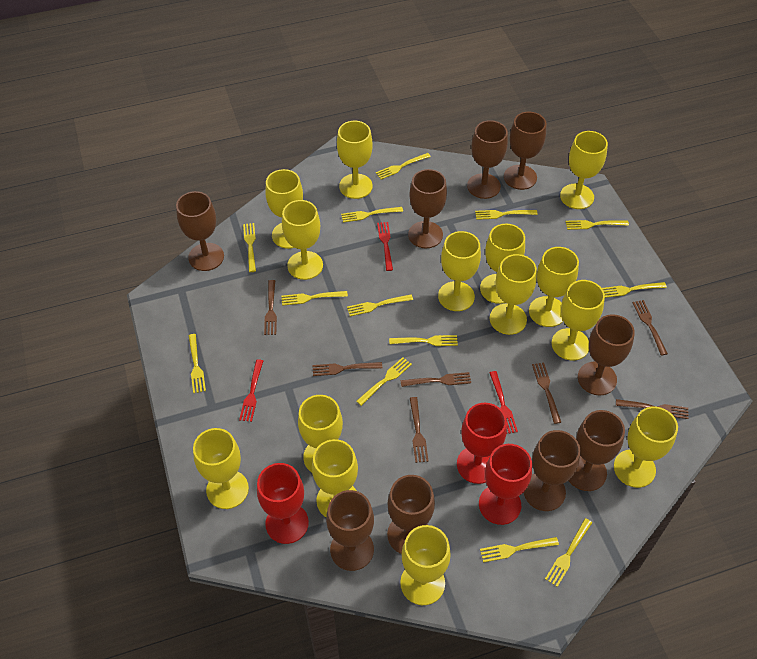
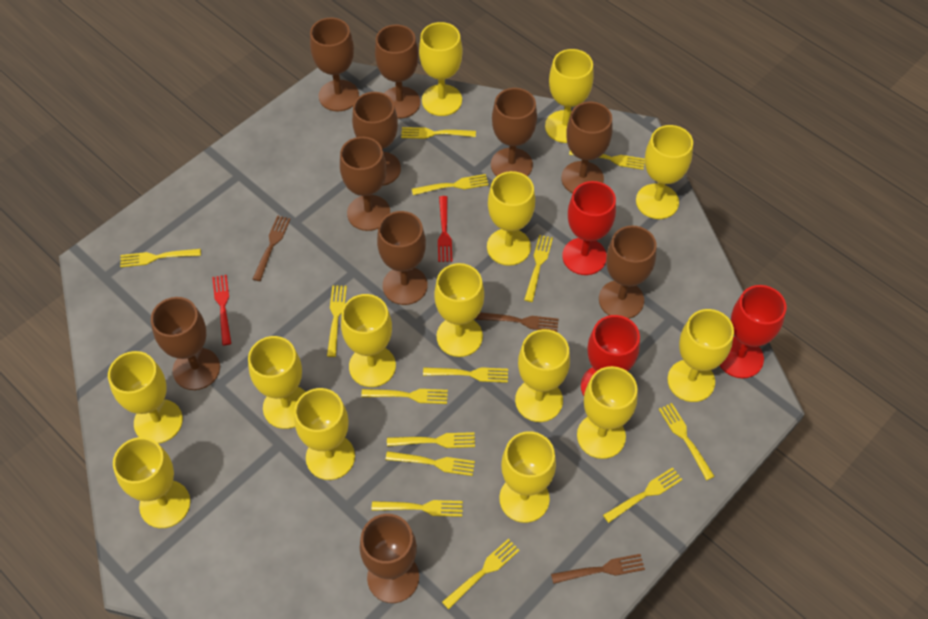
brown fork: [264,280,277,335] [313,362,382,376] [400,372,471,387] [410,397,428,463] [532,362,561,424] [616,399,689,419] [633,300,668,356] = 7 -> [253,215,290,281] [475,312,558,332] [551,554,645,584] = 3
brown goblet: [176,191,224,271] [326,490,374,571] [387,475,435,554] [408,169,447,248] [467,120,508,199] [504,112,546,190] [524,430,581,511] [568,410,625,491] [578,314,635,395] = 9 -> [151,297,220,390] [310,18,359,111] [340,137,390,231] [352,92,401,186] [360,514,419,603] [375,25,420,118] [377,211,428,305] [491,88,537,177] [561,102,613,193] [599,226,656,319] = 10
red fork: [239,359,263,422] [377,222,393,271] [489,371,518,434] = 3 -> [212,275,231,345] [438,196,453,262] = 2
yellow fork: [188,334,206,393] [243,223,256,272] [281,291,348,306] [341,207,403,222] [347,294,413,316] [356,357,412,406] [376,153,431,180] [389,335,458,346] [475,210,538,220] [480,537,559,563] [545,518,592,587] [565,220,629,230] [602,282,667,298] = 13 -> [120,249,201,267] [327,285,347,357] [361,389,448,404] [372,500,463,517] [385,451,475,476] [387,432,475,448] [401,127,476,139] [412,174,489,195] [423,367,508,383] [442,539,520,609] [524,235,553,302] [569,151,645,170] [603,467,682,523] [659,403,715,480] = 14

